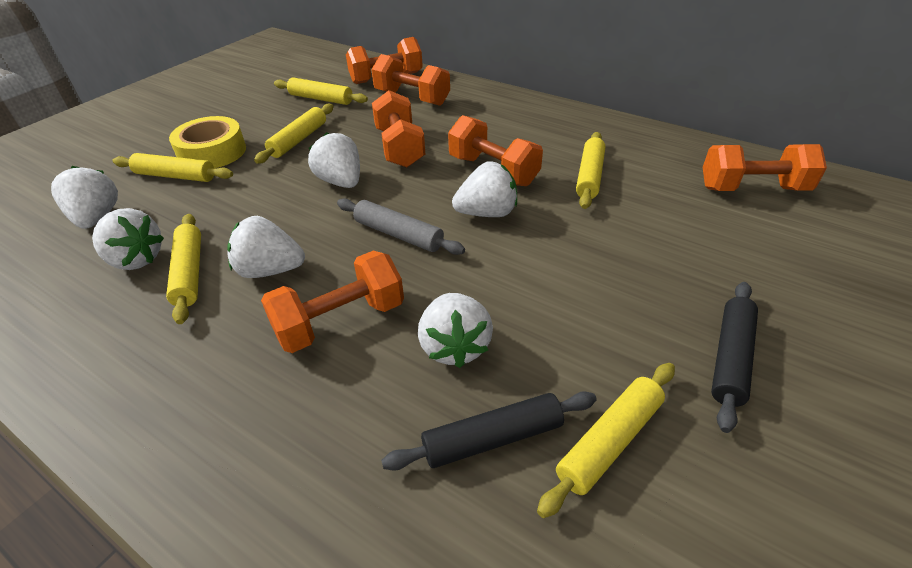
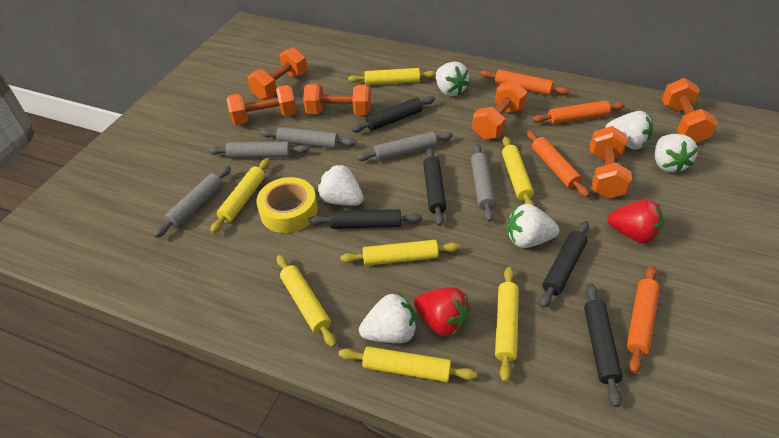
black rolling pin: [381,391,597,471] [711,282,758,433] = 2 -> [309,209,422,229] [352,96,435,133] [423,148,446,226] [539,221,589,308] [584,283,623,407] = 5
grey rolling pin: [337,198,465,255] = 1 -> [154,166,231,238] [208,141,309,158] [260,127,356,148] [357,132,453,161] [471,144,496,222] = 5
orange rolling pin: none = 0 -> [480,70,570,95] [526,130,589,197] [532,101,625,124] [626,265,660,374] = 4
red strawberry: none = 0 -> [414,287,470,337] [607,199,664,244] = 2
yellow rolling pin: [112,153,233,182] [166,214,201,324] [254,104,333,164] [274,77,368,105] [537,363,675,518] [576,132,605,209] = 6 -> [210,158,270,234] [277,255,336,347] [339,346,477,382] [340,240,460,266] [348,68,436,85] [495,267,519,383] [502,137,534,205] = 7

